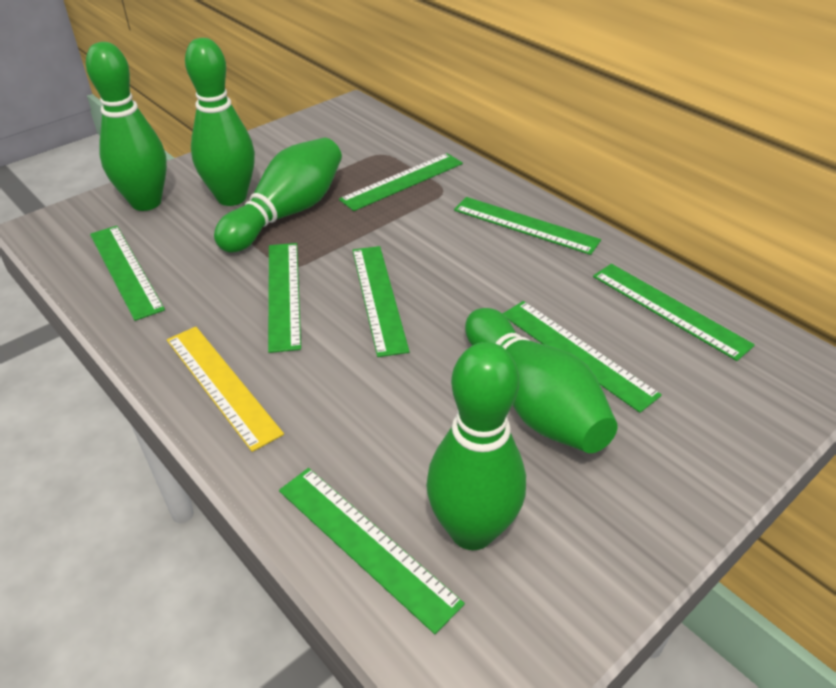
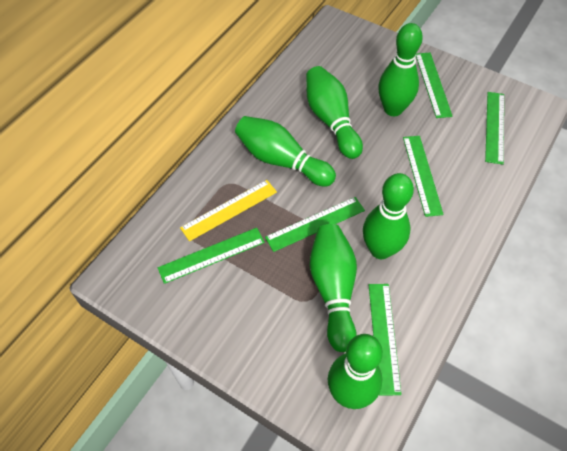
green bowling pin: [86,42,167,211] [185,38,255,206] [214,138,342,252] [426,342,526,550] [465,308,618,453] = 5 -> [235,116,336,187] [306,66,363,159] [310,224,357,352] [328,334,383,409] [363,173,414,259] [378,23,423,116] = 6
green ruler: [90,226,165,321] [268,243,301,353] [279,468,465,634] [339,153,463,211] [352,246,410,357] [454,197,601,255] [503,301,662,413] [593,264,755,361] = 8 -> [158,228,265,284] [265,197,365,252] [369,284,402,395] [403,136,444,217] [416,53,453,118] [485,92,504,165] = 6

